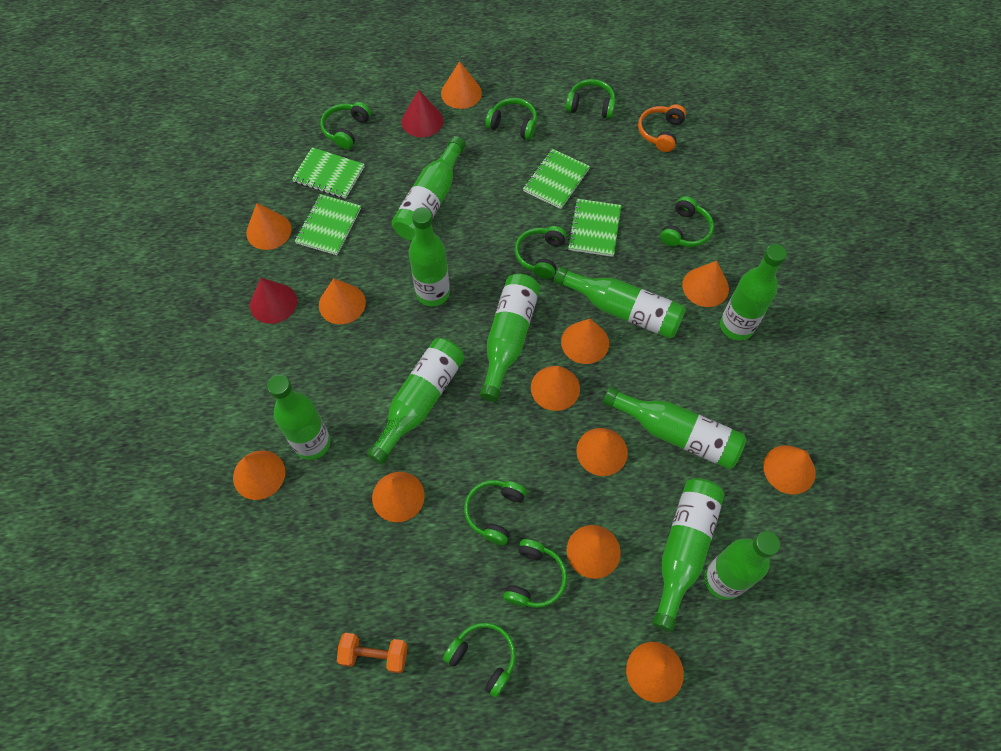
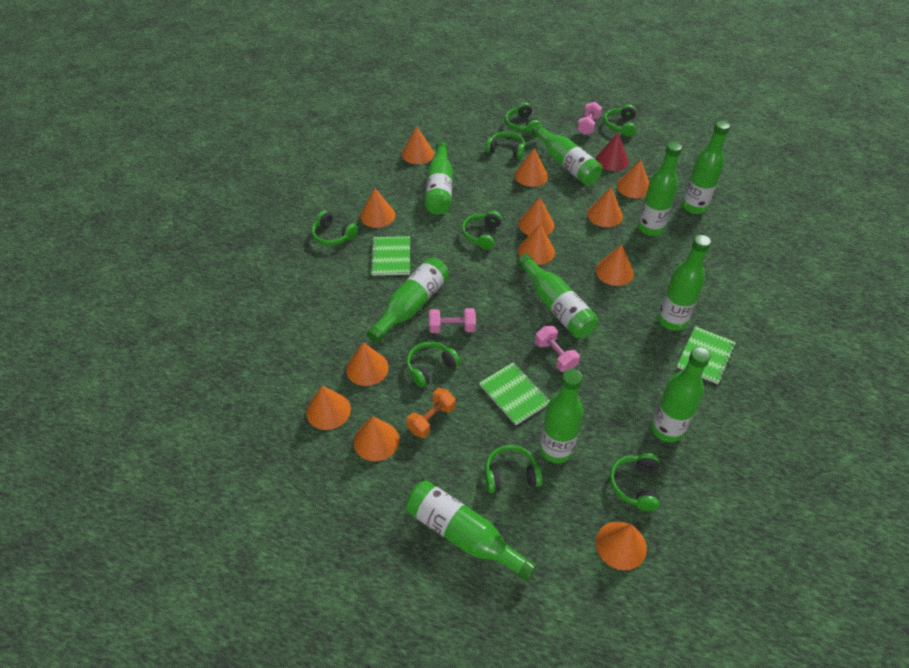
green notebook: [292,147,365,199] [295,194,361,255] [523,149,590,209] [567,199,621,257] = 4 -> [370,236,410,275] [479,362,550,425] [677,326,736,384] = 3
orange headphones: [638,104,686,152] = 1 -> none = 0
pink dumbbell: none = 0 -> [429,308,476,333] [535,326,580,372] [577,102,602,135] = 3
red cone: [250,278,297,324] [402,90,443,137] = 2 -> [596,133,629,171] = 1

